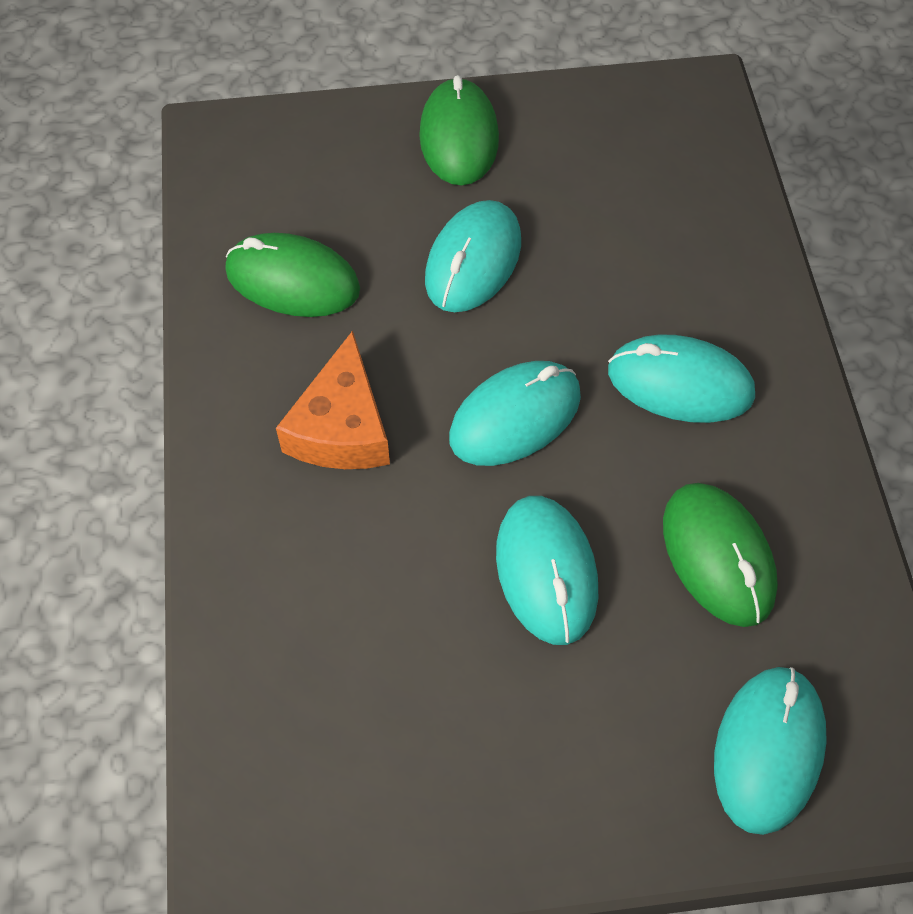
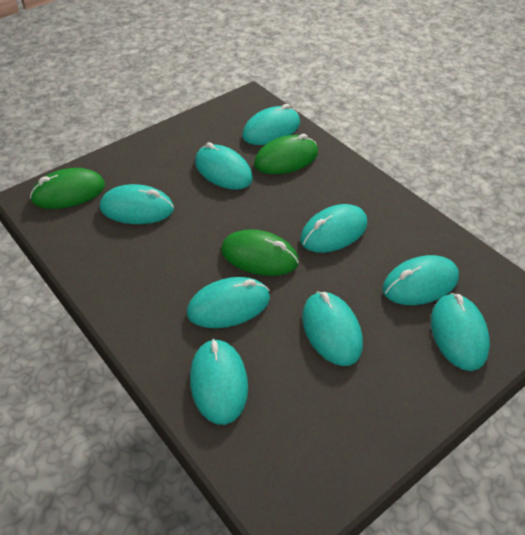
orange cheese: [276,331,390,469] = 1 -> none = 0
turquoise mouse: [425,200,521,312] [449,361,581,466] [496,496,598,645] [608,334,755,423] [714,667,827,835] = 5 -> [100,184,174,224] [187,277,270,328] [190,338,248,425] [195,142,253,190] [242,104,300,145] [300,204,368,253] [302,291,363,366] [383,255,459,305] [431,293,490,371] = 9

